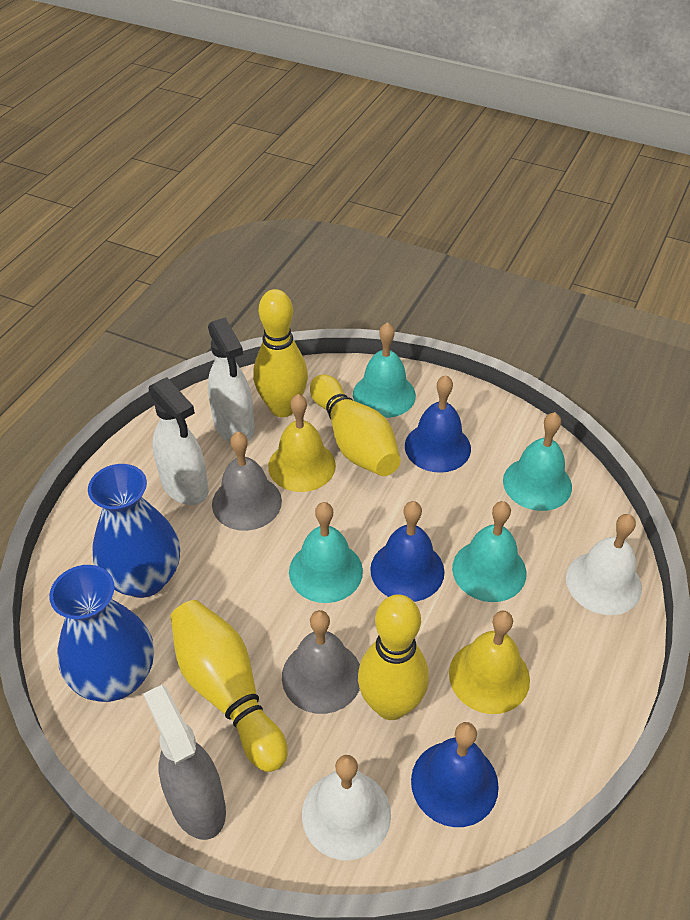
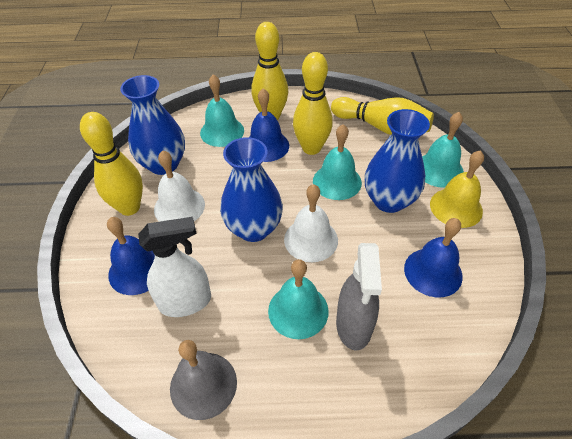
blue vase: [49,565,154,702] [88,464,180,598] = 2 -> [120,75,185,175] [220,137,283,242] [364,109,430,213] = 3
grey bell: [212,432,282,531] [282,610,360,714] = 2 -> [170,340,237,420] = 1
white spray bottle: [149,377,208,505] [208,318,255,442] = 2 -> [138,217,211,317] = 1
yellow bell: [268,394,336,492] [449,611,530,714] = 2 -> [430,150,484,228] = 1

